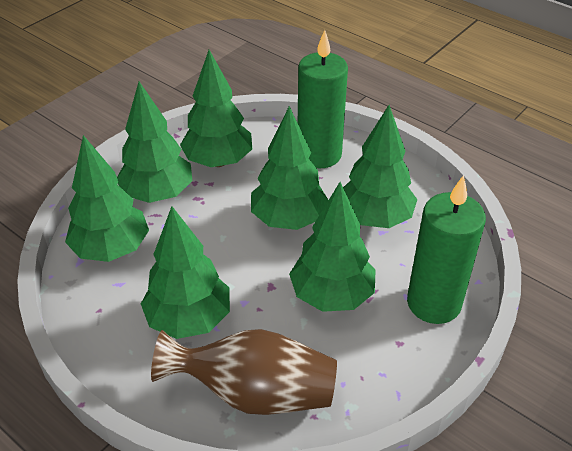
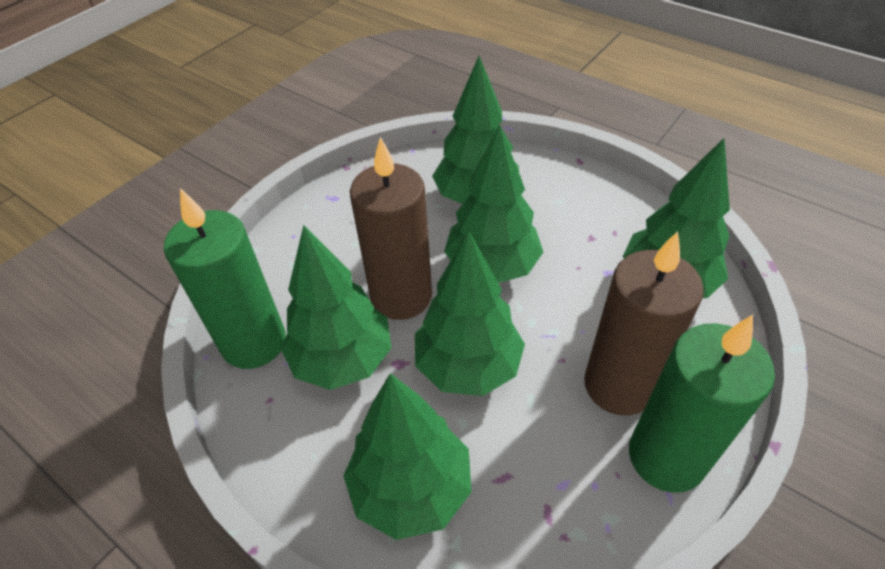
brown candle: none = 0 -> [350,137,432,320] [584,231,704,415] = 2
brown vase: [151,329,337,415] = 1 -> none = 0
green tree: [65,135,149,262] [117,82,192,203] [141,206,230,339] [180,50,252,167] [251,106,328,230] [289,182,376,312] [343,105,418,228] = 7 -> [281,225,392,390] [343,373,472,540] [415,231,525,396] [432,56,519,204] [444,124,543,283] [623,138,730,298] = 6

